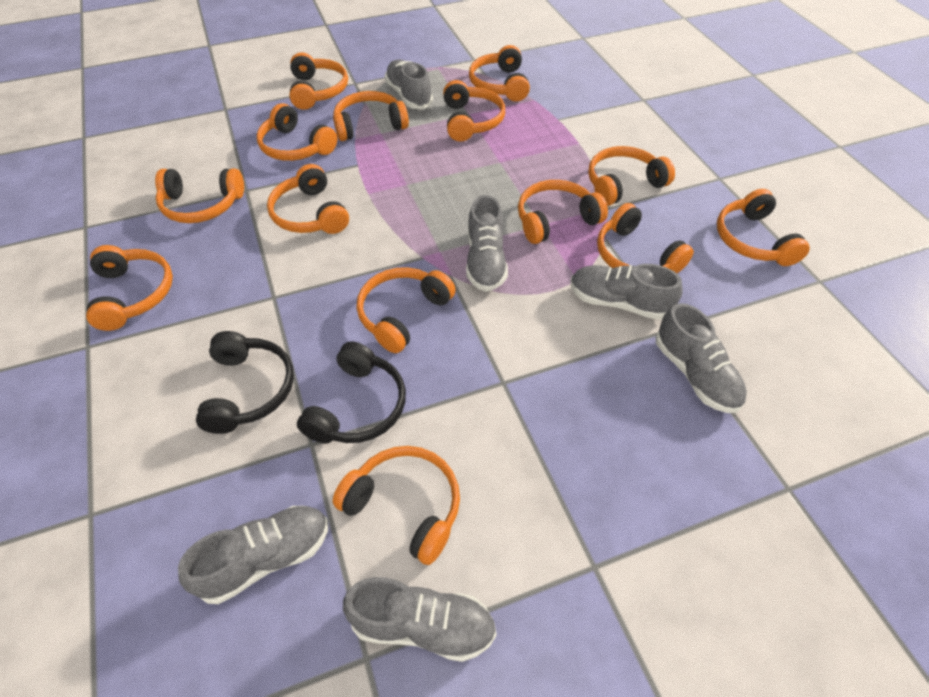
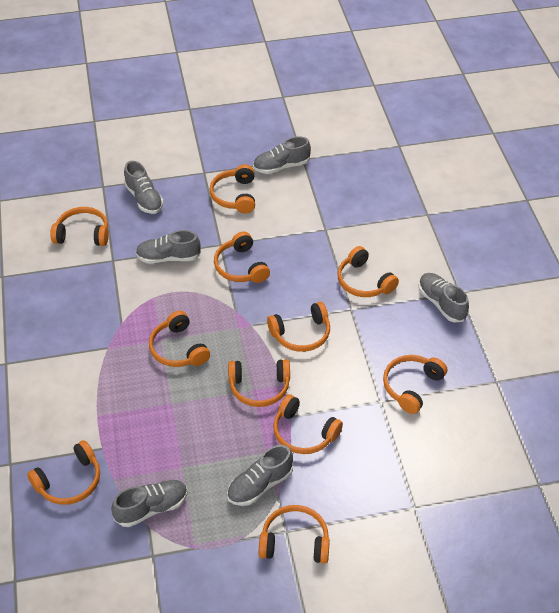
black headphones: [196,331,294,434] [297,341,406,443] = 2 -> none = 0
orange headphones: [86,245,173,331] [155,169,244,223] [257,103,337,161] [267,164,349,234] [289,52,348,110] [333,91,409,141] [333,446,460,565] [357,267,456,353] [443,80,505,141] [469,45,530,101] [518,180,608,244] [588,146,675,206] [597,203,694,273] [717,189,810,266] = 14 -> [27,440,100,505] [50,207,108,246] [149,311,210,367] [209,164,255,213] [214,232,270,283] [228,359,290,407] [259,505,330,563] [267,302,330,352] [273,394,343,454] [337,246,399,297] [383,355,447,414] = 11

